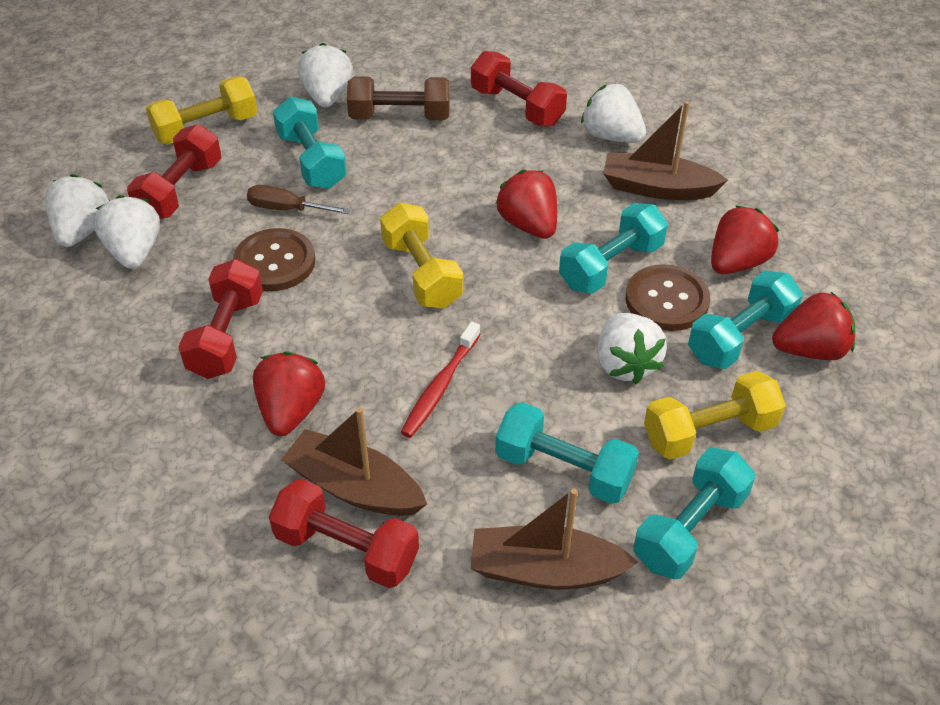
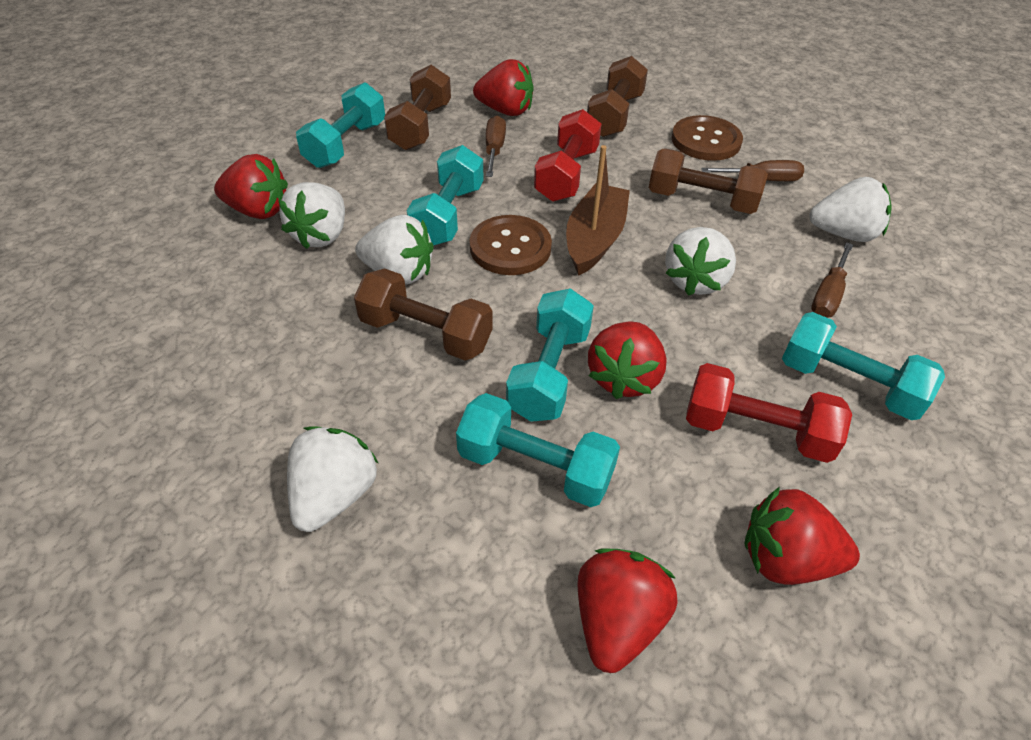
brown boat: [281,408,427,516] [470,488,638,590] [603,101,728,200] = 3 -> [566,145,630,275] = 1
brown dumbbell: [347,76,450,120] = 1 -> [354,268,493,360] [384,65,451,150] [587,56,648,137] [649,148,768,214] = 4
brown screwdriver: [247,185,350,214] = 1 -> [486,116,506,177] [701,160,804,181] [811,242,853,318] = 3
red dumbbell: [127,124,221,219] [178,259,263,379] [269,479,419,588] [471,51,567,126] = 4 -> [534,109,601,202] [686,363,852,463] = 2
red strawberry: [253,351,325,436] [496,170,557,239] [711,205,779,274] [772,292,855,360] = 4 -> [214,154,288,219] [473,59,534,116] [577,548,678,673] [588,321,667,399] [744,486,860,585] = 5
red toothbrush: [401,321,480,438] = 1 -> none = 0
yellow dumbbell: [146,76,257,145] [380,203,463,309] [644,371,786,460] = 3 -> none = 0

